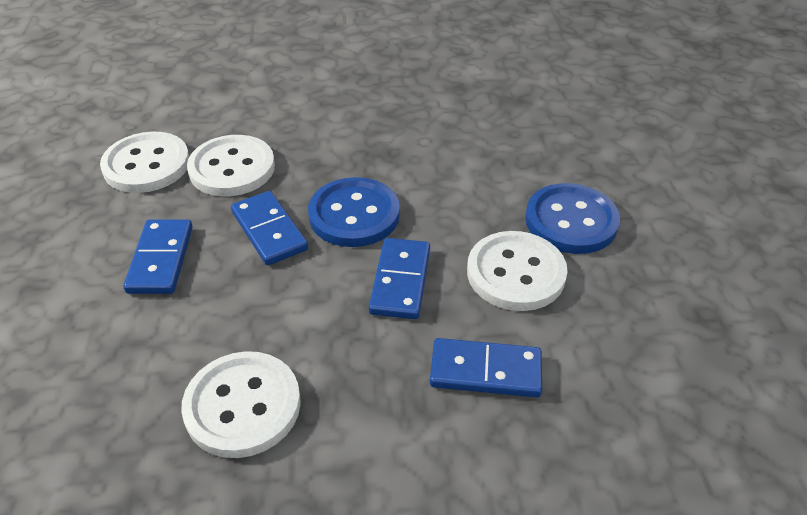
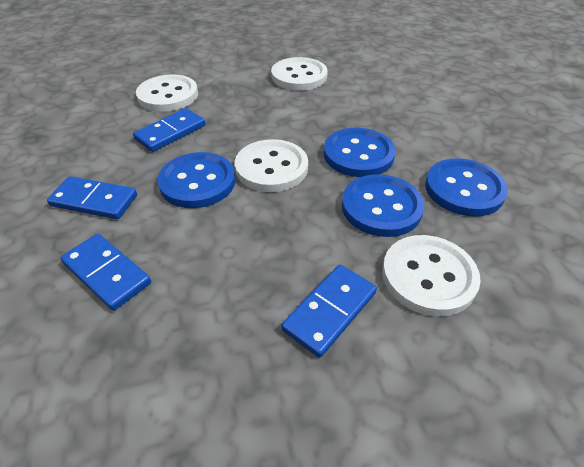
blue button: [308,177,400,247] [525,183,620,254] = 2 -> [157,152,236,208] [324,128,396,177] [342,174,425,237] [425,158,508,217] = 4

